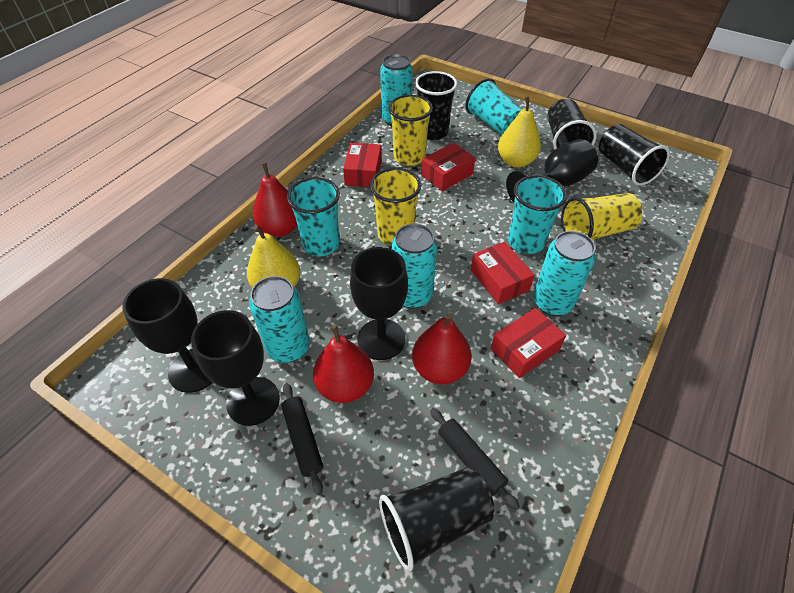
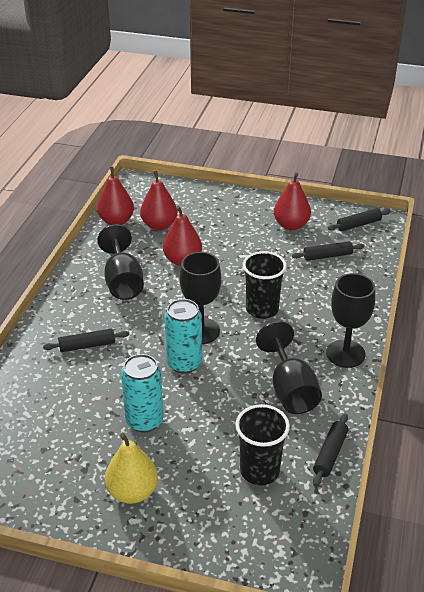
black cup: [379,467,494,571] [415,71,457,140] [548,99,597,150] [599,124,670,186] = 4 -> [235,404,290,485] [243,251,287,319] = 2
black rolling pin: [281,383,323,495] [430,408,520,510] = 2 -> [43,329,129,352] [292,241,365,261] [313,414,348,486] [328,208,391,231] = 4
red box: [343,143,382,187] [421,143,475,191] [471,242,535,304] [491,308,566,378] = 4 -> none = 0
red pear: [253,162,297,237] [313,325,374,403] [412,313,471,384] = 3 -> [97,166,134,225] [140,171,178,231] [163,206,202,266] [274,173,311,230] = 4
turquoise can: [249,276,310,363] [380,54,413,126] [391,223,437,308] [533,231,596,316] = 4 -> [121,354,164,432] [164,299,202,374] = 2
turquoise cup: [287,177,340,256] [466,78,522,135] [508,175,567,254] = 3 -> none = 0
yellow cup: [370,168,421,245] [388,95,433,166] [561,193,642,240] = 3 -> none = 0
yellow pear: [247,225,300,288] [498,96,541,168] = 2 -> [105,433,158,504] = 1

